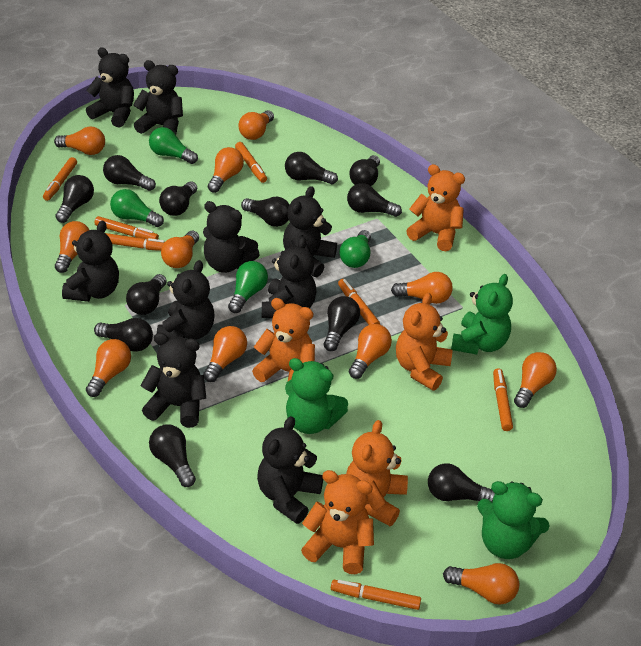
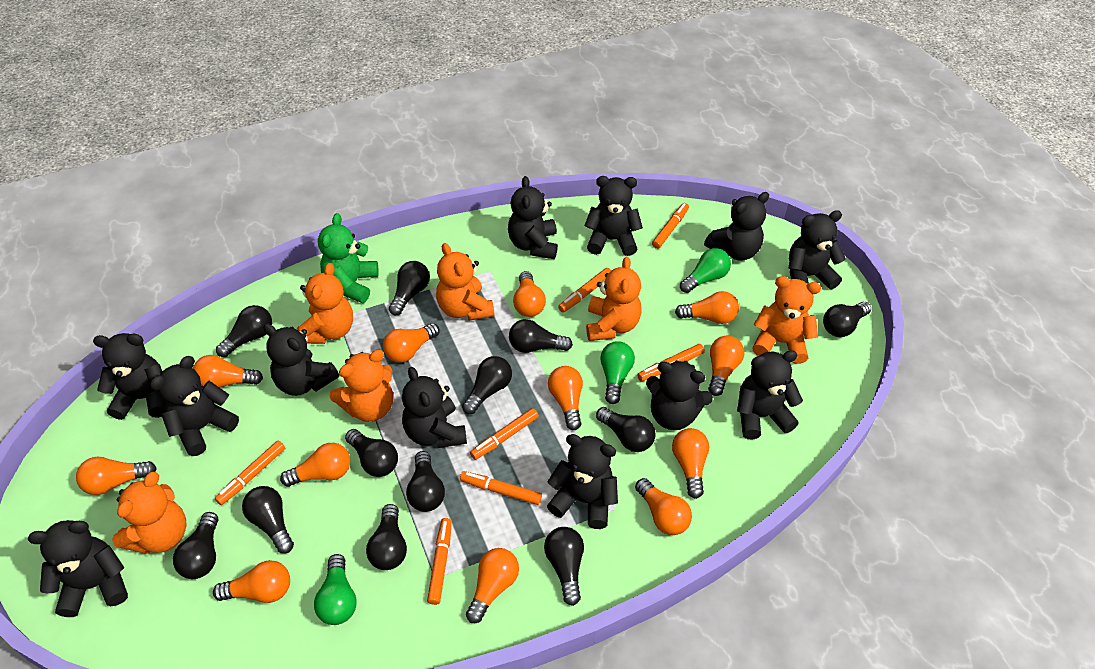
black teddy bear: [62,221,119,302] [86,47,134,127] [133,60,183,135] [140,333,206,428] [157,260,215,340] [203,201,260,273] [257,416,323,524] [262,237,317,318] [283,186,337,277] = 9 -> [28,520,128,617] [93,333,166,420] [150,356,239,456] [263,324,339,396] [402,367,467,448] [508,176,558,259] [547,434,618,529] [584,176,643,256] [646,360,713,430] [704,192,769,261] [737,350,803,440] [788,210,846,289] = 12
green light bulb: [110,189,164,227] [149,127,198,164] [228,261,268,313] [340,230,371,268] = 4 -> [314,554,357,625] [600,341,635,404] [680,248,731,293] = 3
green teddy bear: [285,358,348,434] [451,274,513,355] [477,481,550,559] = 3 -> [318,213,379,303] = 1
orange light bulb: [54,127,105,155] [55,221,89,273] [86,339,131,397] [161,231,199,268] [203,326,247,382] [208,147,244,193] [238,110,274,140] [349,324,392,379] [391,272,453,304] [443,563,519,605] [514,352,557,408] = 11 -> [76,457,157,495] [193,355,263,388] [213,560,290,603] [280,443,350,487] [383,323,439,363] [466,548,519,623] [513,271,546,317] [548,366,583,430] [635,478,692,535] [672,428,709,499] [675,291,739,324] [708,336,744,396] = 12
orange teddy bear: [252,298,315,382] [301,470,374,574] [346,420,408,526] [396,293,453,391] [406,164,465,251] = 5 -> [112,472,186,554] [297,263,353,344] [329,350,393,422] [436,243,495,321] [586,256,642,341] [752,276,821,364] = 6

